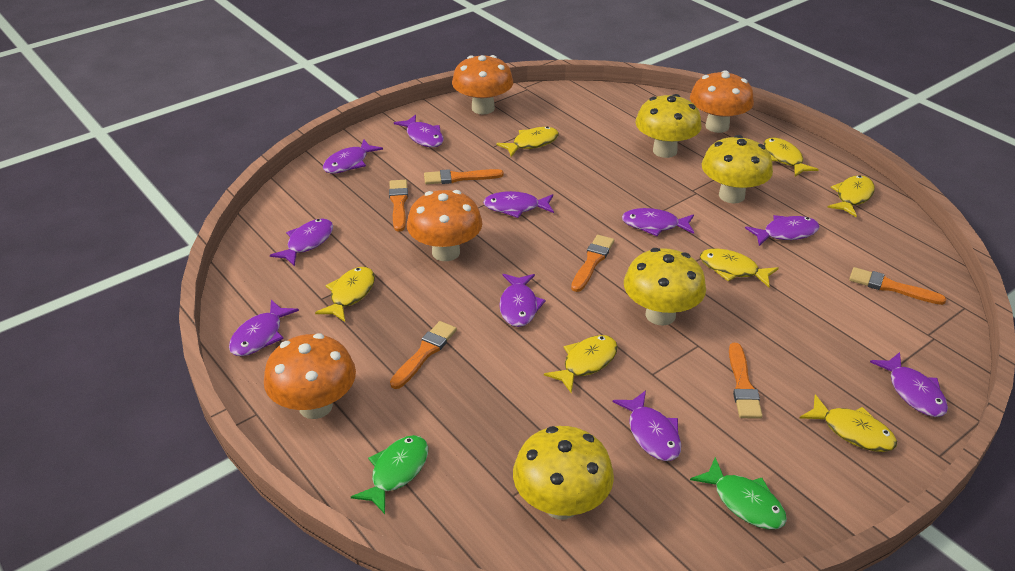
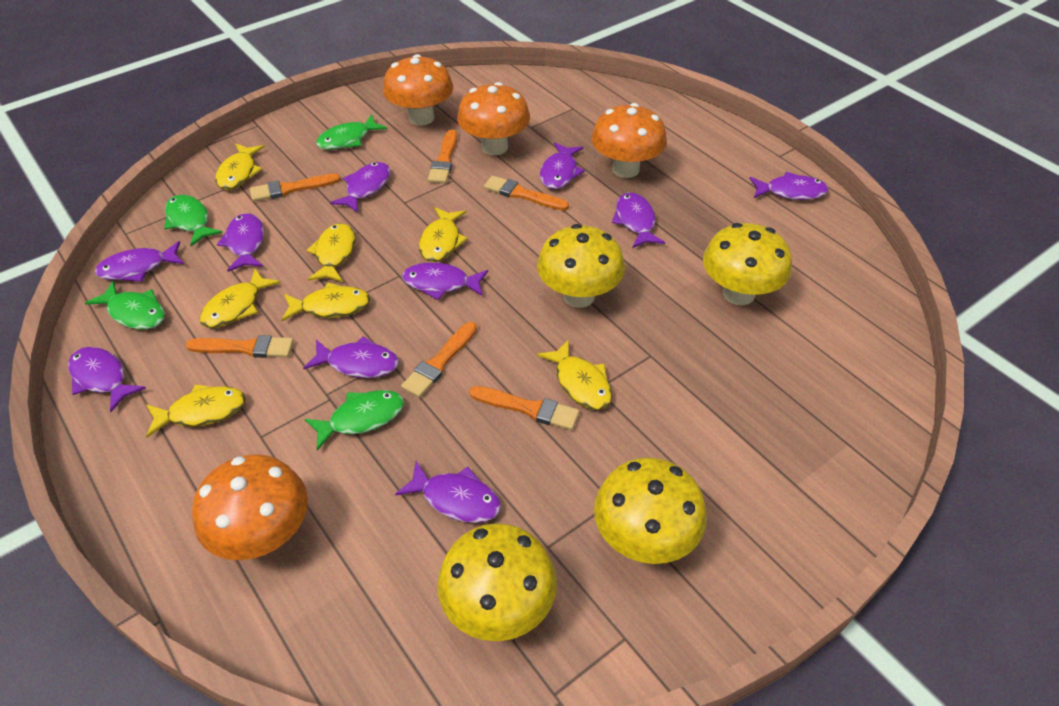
green fish: [351,435,428,514] [690,457,787,529] = 2 -> [85,281,165,329] [164,195,223,246] [305,390,404,451] [316,114,387,150] = 4

